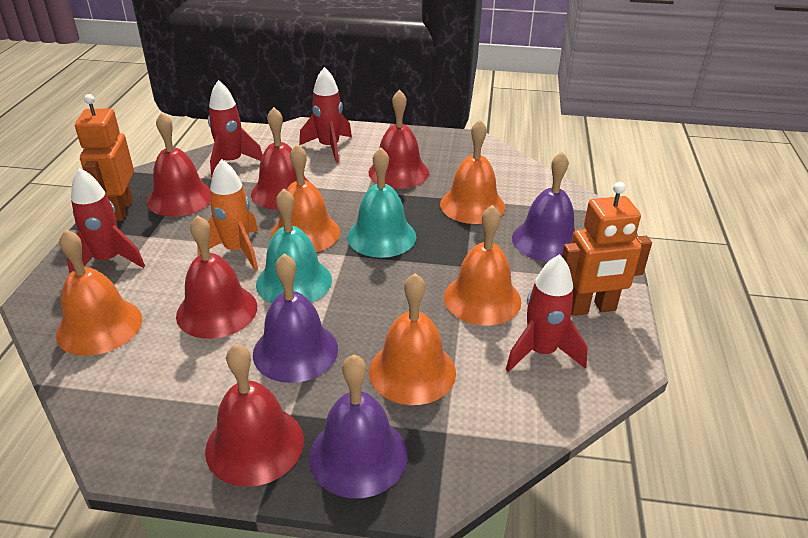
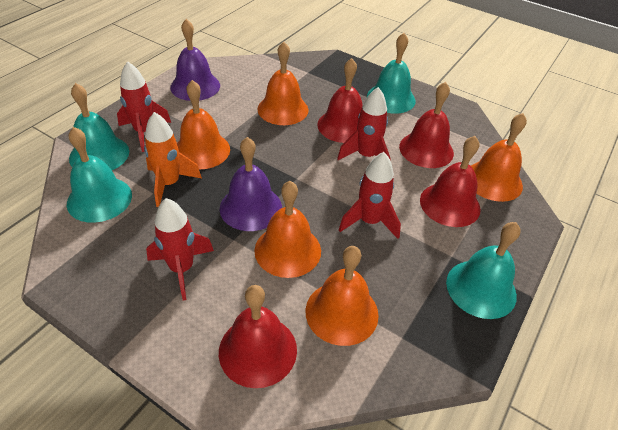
orange robot: [75,94,134,221] [562,182,652,316] = 2 -> none = 0
purple bell: [253,253,338,383] [309,354,408,498] [512,152,575,262] = 3 -> [170,19,220,101] [220,137,282,231] = 2
red bell: [147,112,211,217] [176,215,257,339] [205,344,304,487] [251,107,310,210] [369,90,429,189] = 5 -> [219,285,297,388] [317,58,363,143] [399,82,454,168] [420,136,481,227] = 4
turquoise bell: [256,189,332,304] [347,147,416,258] = 2 -> [67,127,132,222] [69,83,129,170] [367,33,416,113] [446,222,521,319] = 4

